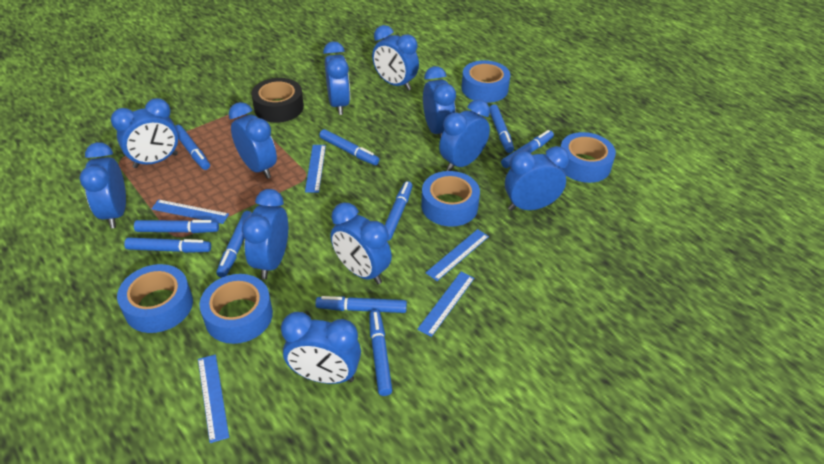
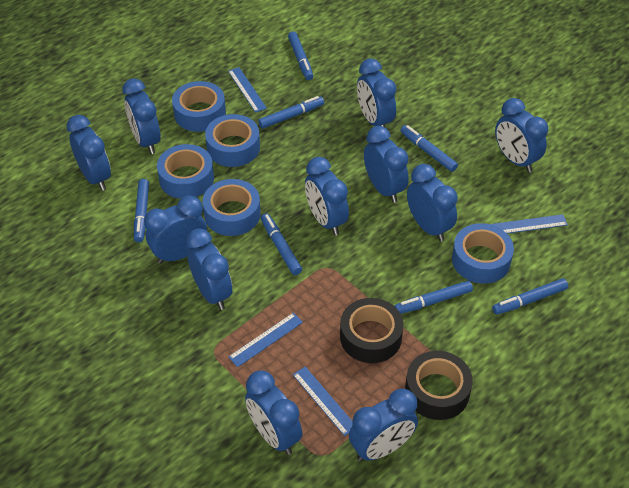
black tape: [251,78,304,123] = 1 -> [340,298,404,363] [405,351,473,420] = 2
blue marker: [124,237,211,253] [134,220,219,233] [175,125,210,170] [216,211,252,278] [315,296,407,313] [319,129,380,165] [369,310,392,396] [385,181,413,241] [489,104,514,153] [501,130,554,168] = 10 -> [134,179,149,243] [258,96,324,129] [261,213,302,275] [288,31,313,80] [394,281,473,314] [400,125,458,172] [492,278,568,315] = 7
blue ruler: [151,199,229,224] [198,354,229,443] [305,145,326,193] [417,272,474,337] [425,229,489,281] = 5 -> [228,67,267,113] [228,313,303,367] [293,367,353,436] [490,214,568,234] = 4

